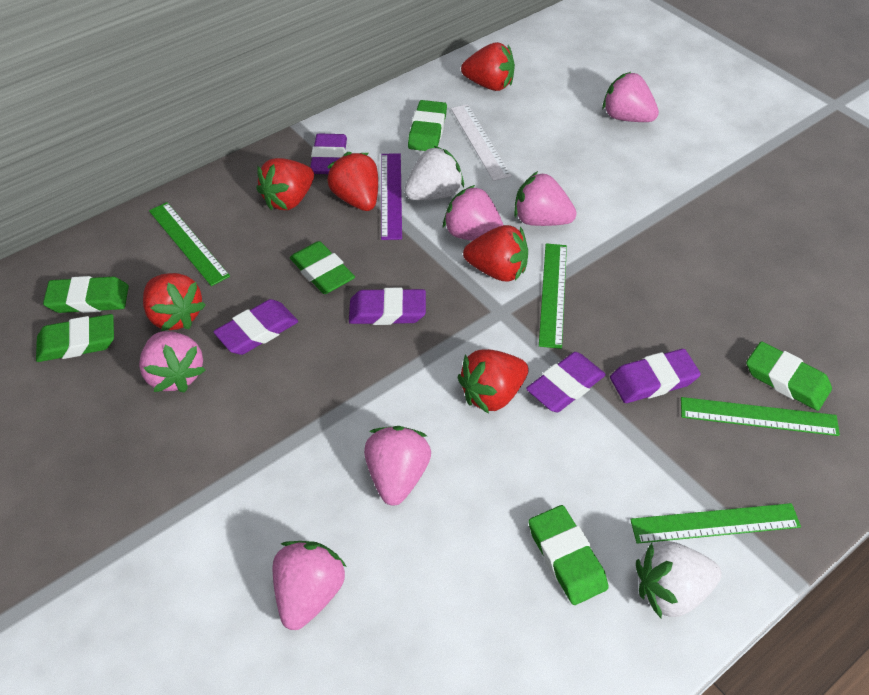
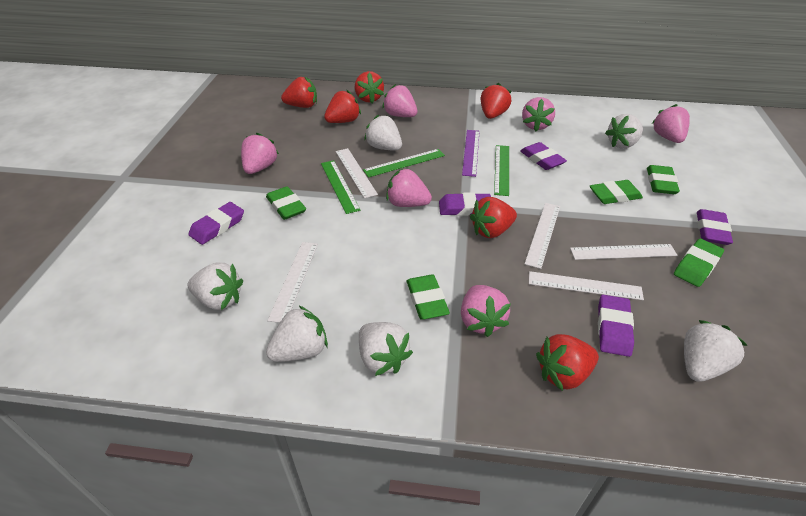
green eraser: [36,314,114,362] [43,276,129,313] [290,241,355,294] [408,100,447,151] [529,505,608,605] [746,341,832,411] = 6 -> [266,186,306,220] [407,275,450,320] [590,180,643,204] [647,165,680,194] [674,239,724,287] = 5
green ruler: [149,202,230,286] [539,243,567,349] [630,503,801,544] [681,397,840,436] = 4 -> [321,160,361,214] [363,149,445,177] [494,145,509,196] = 3
white ruler: [451,104,511,181] = 1 -> [267,242,318,323] [336,148,378,198] [525,203,560,269] [529,271,644,300] [570,244,677,260] = 5
white strawberry: [404,146,464,200] [636,541,722,618] = 2 -> [187,262,243,310] [266,306,328,362] [359,322,413,376] [364,114,402,150] [605,114,643,148] [684,320,748,382] = 6

